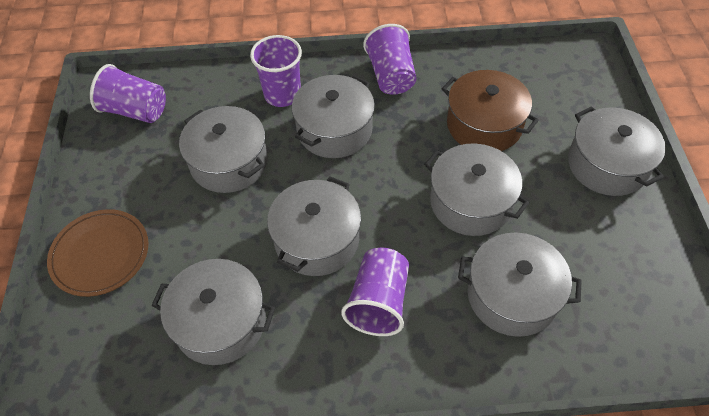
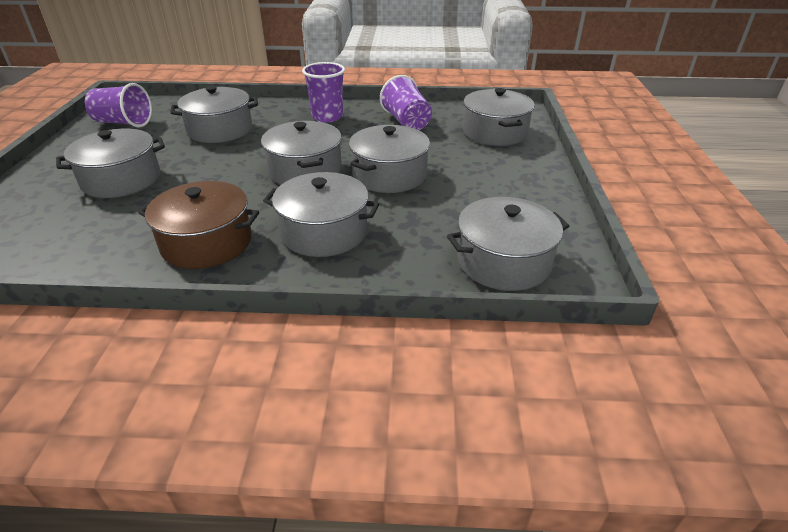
brown plate: [47,209,149,297] = 1 -> none = 0
purple cup: [90,64,166,123] [250,35,302,107] [341,248,409,336] [363,24,416,95] = 4 -> [85,83,152,127] [302,62,345,123] [380,75,432,130] = 3

